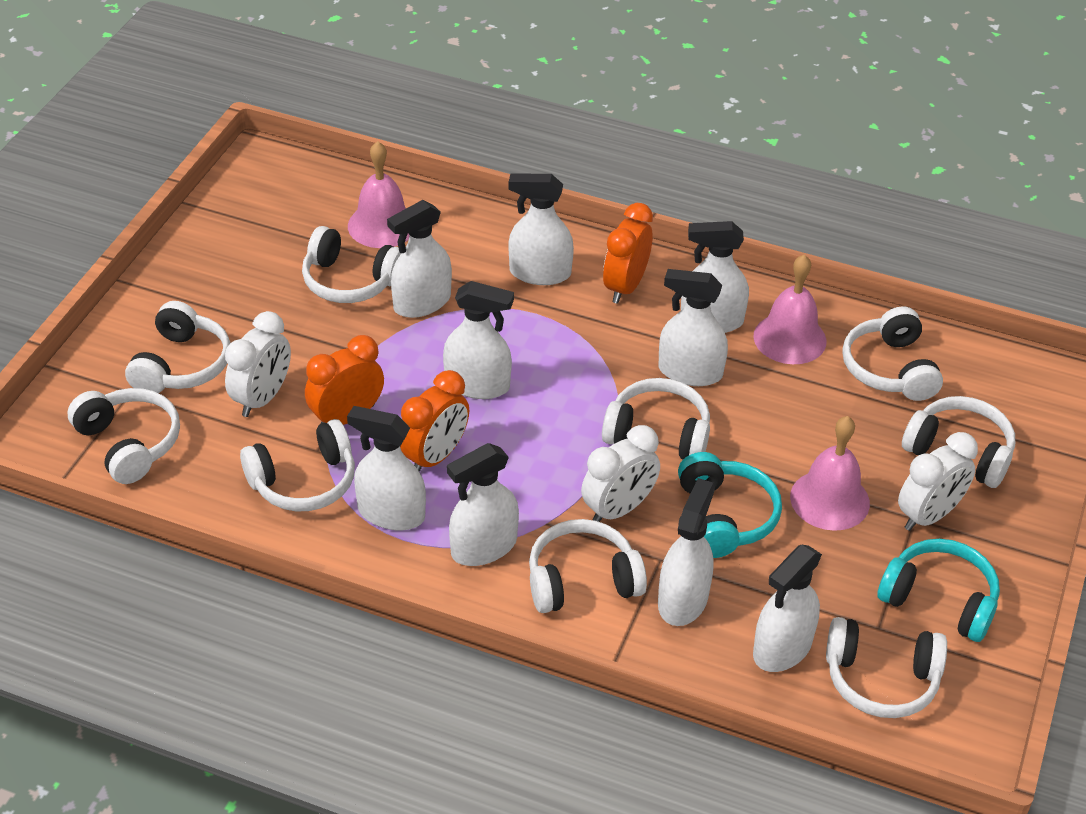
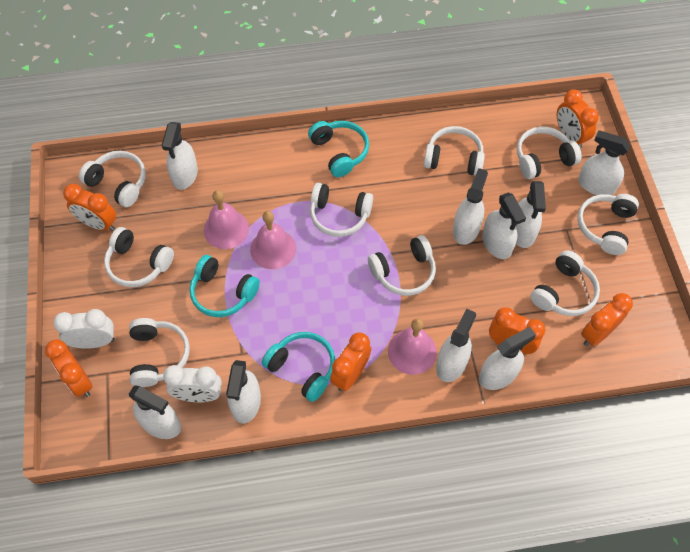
orange clock: [305,335,384,425] [400,370,469,472] [603,203,653,304] = 3 -> [45,339,93,397] [63,184,116,231] [330,332,371,391] [489,307,545,354] [557,90,599,149] [581,293,633,346] = 6
turquoise headphones: [678,452,782,558] [878,539,1000,642] = 2 -> [190,255,260,317] [262,332,335,402] [308,121,369,177] = 3
white clock: [225,311,291,417] [581,425,660,522] [898,432,978,531] = 3 -> [53,309,114,349] [163,365,222,402] = 2

